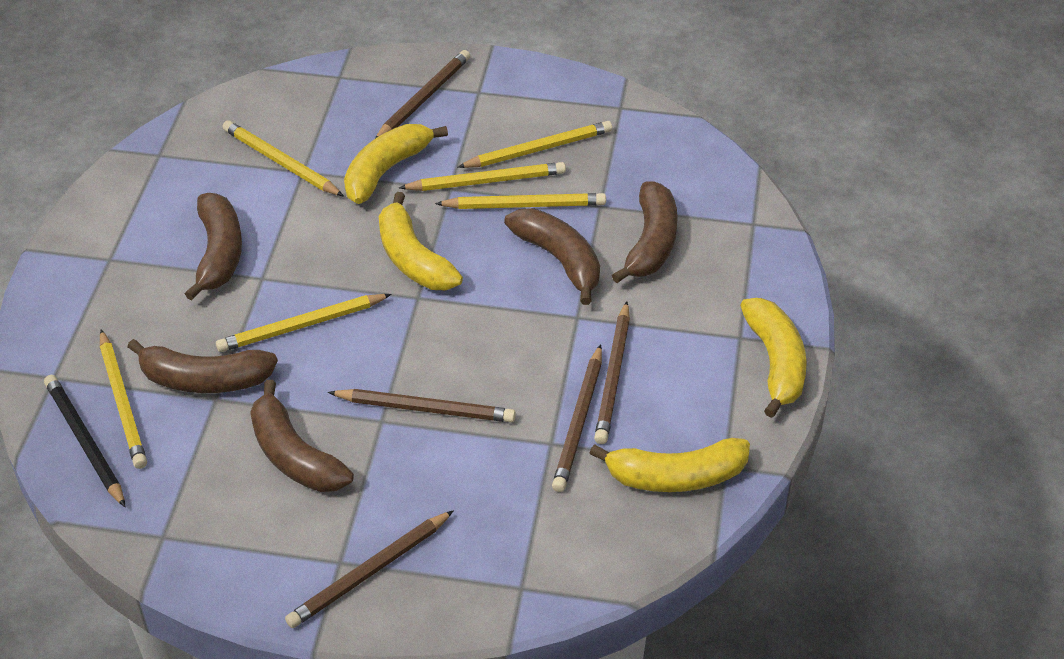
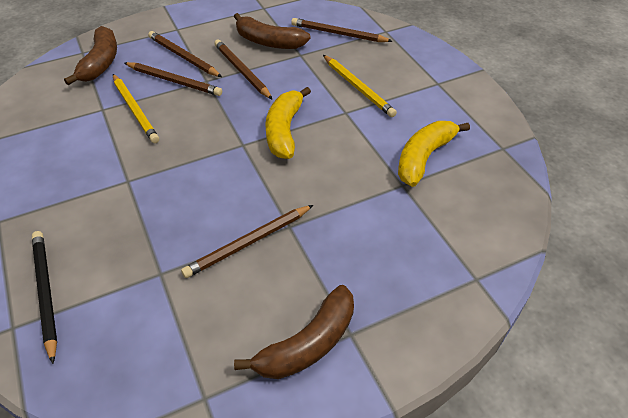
brown banana: [127,339,278,393] [185,193,242,300] [250,380,354,492] [504,208,600,305] [612,181,678,283] = 5 -> [64,26,117,85] [234,13,311,49] [234,285,354,379] = 3
yellow banana: [344,124,448,204] [379,192,463,290] [589,438,750,492] [740,298,807,418] = 4 -> [265,87,311,159] [398,121,470,187] = 2
yellow pencil: [100,330,147,469] [216,294,392,352] [222,120,344,197] [399,162,566,191] [435,193,606,209] [458,121,612,168] = 6 -> [113,74,159,143] [323,55,397,117] = 2

